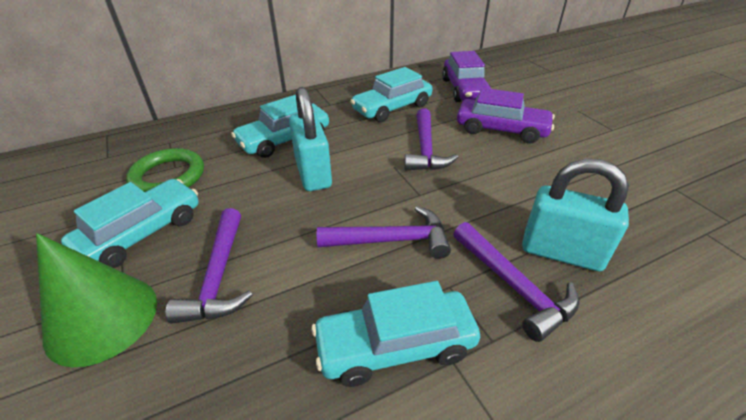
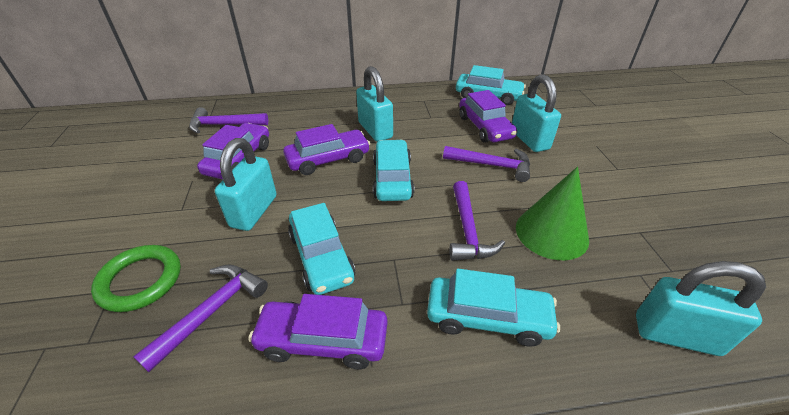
purple car: [442,51,491,102] [457,88,555,143] = 2 -> [197,123,269,179] [249,294,387,369] [283,124,370,175] [459,90,517,143] = 4
turquoise padlock: [289,87,332,191] [522,159,629,271] = 2 -> [215,138,277,231] [356,66,393,142] [512,74,561,152] [636,261,766,356] = 4

